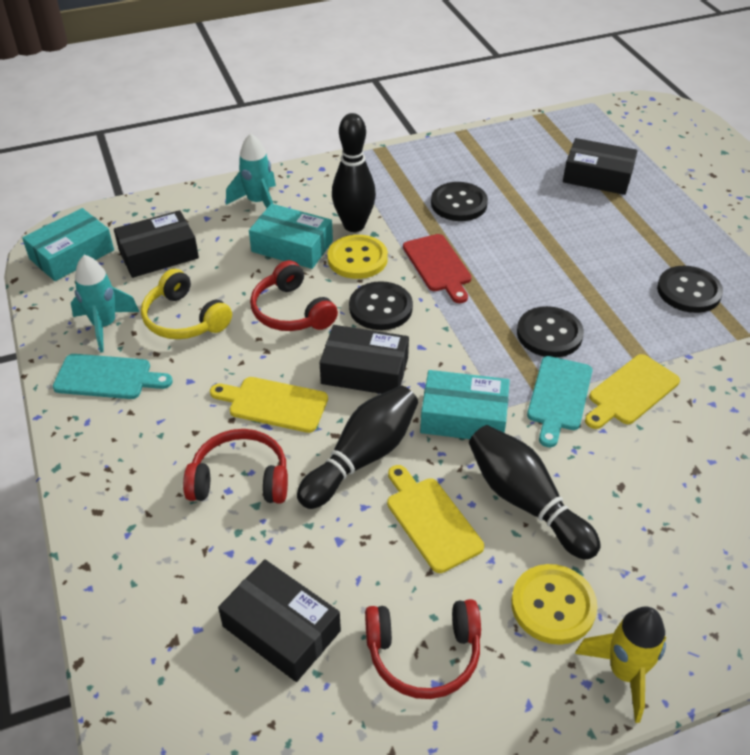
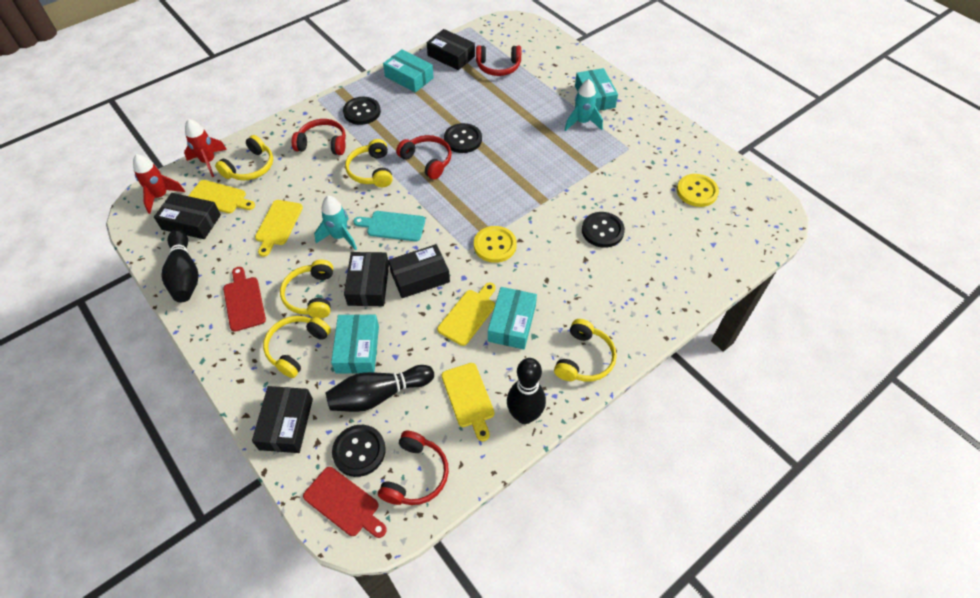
black box: [114,210,199,278] [218,559,341,682] [320,325,409,394] [563,138,638,195] = 4 -> [154,193,221,239] [252,386,313,453] [344,252,389,306] [388,244,450,298] [427,29,475,70] = 5
red cutting board: [403,234,472,303] = 1 -> [223,267,266,332] [303,467,387,538] = 2
red headphones: [183,429,288,503] [250,260,338,331] [365,599,481,699] = 3 -> [292,119,346,155] [378,431,449,505] [396,135,452,180] [476,45,521,76] = 4
red rocket: none = 0 -> [133,154,185,214] [184,119,227,177] = 2
turquoise box: [22,208,114,281] [249,204,333,269] [420,370,510,439] = 3 -> [331,314,379,374] [383,50,434,93] [488,287,537,349] [575,68,618,111] = 4
turquoise cutting board: [53,354,173,399] [527,356,592,447] = 2 -> [353,211,425,241] = 1
yellow cutting board: [210,377,328,433] [387,465,484,573] [585,354,680,429] = 3 -> [188,180,255,213] [255,200,303,257] [437,283,496,346] [442,363,495,441] = 4
yellow headphones: [141,269,232,339] = 1 -> [215,135,273,180] [263,316,331,378] [280,260,333,319] [345,139,393,187] [554,319,617,381] = 5
yellow rocket: [575,606,666,723] = 1 -> none = 0

